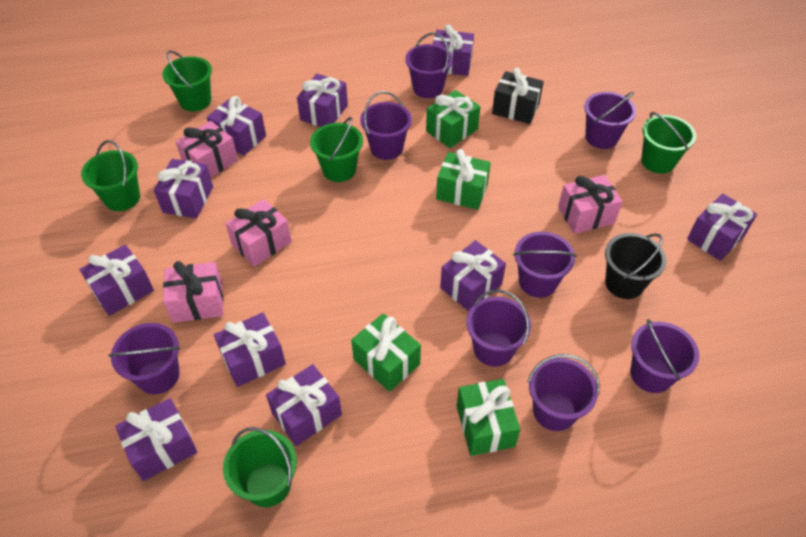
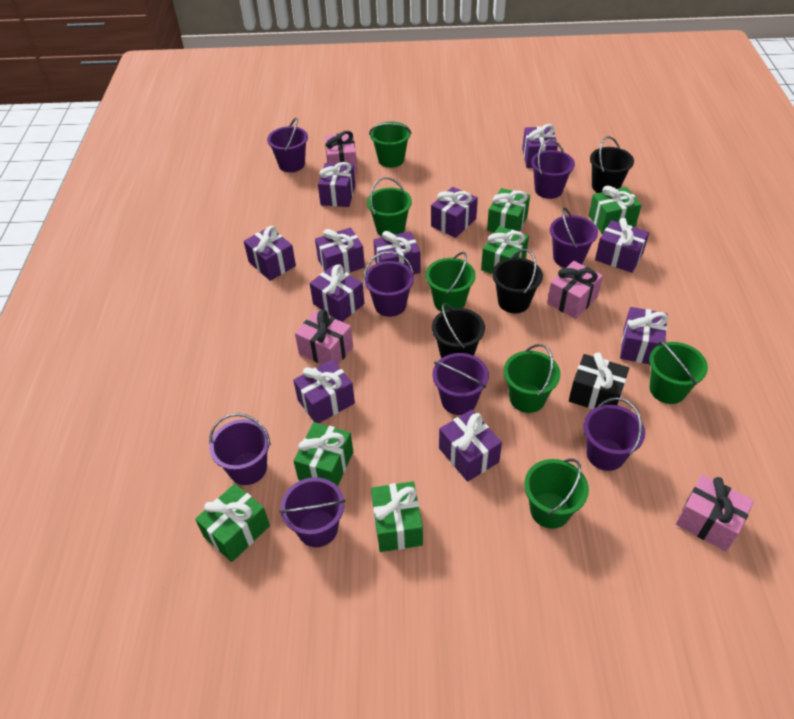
black bucket: [605,233,666,299] = 1 -> [432,303,485,358] [492,249,543,313] [590,136,634,193] = 3
green bucket: [81,140,140,211] [162,50,212,112] [223,427,297,508] [310,117,363,182] [641,112,696,174] = 5 -> [367,177,412,236] [369,122,411,168] [426,252,475,312] [504,344,560,413] [524,459,589,529] [649,340,708,404] = 6
green gift: [351,313,421,392] [426,90,481,148] [436,149,491,210] [456,379,521,456] = 4 -> [195,484,270,562] [294,422,353,486] [371,481,423,552] [481,226,529,274] [487,188,530,232] [588,186,641,234] = 6
purple gift: [80,245,154,316] [115,398,197,481] [154,159,213,218] [207,96,266,156] [214,313,286,387] [266,364,342,446] [297,74,348,127] [433,24,474,76] [440,240,506,311] [687,193,757,261] = 10 -> [244,226,296,281] [293,359,355,423] [310,264,365,322] [315,227,365,273] [318,162,355,207] [373,231,421,274] [431,187,478,238] [439,410,502,482] [522,124,558,168] [595,218,649,273] [620,307,668,364] = 11

